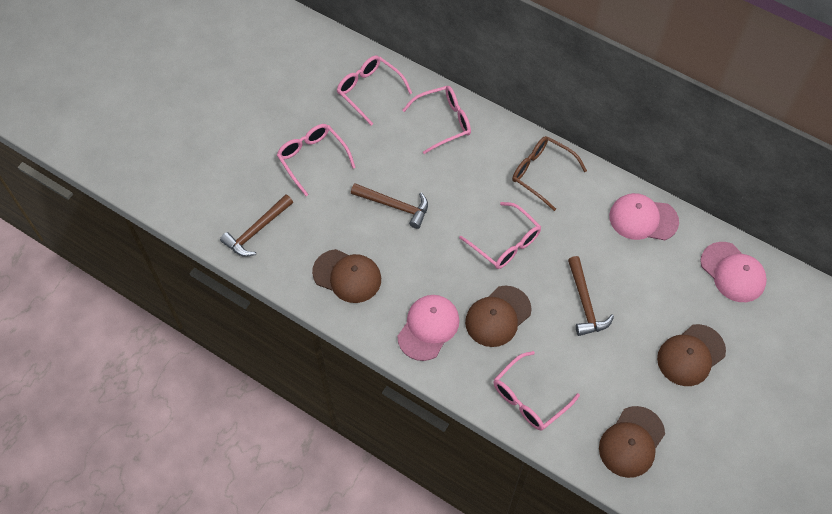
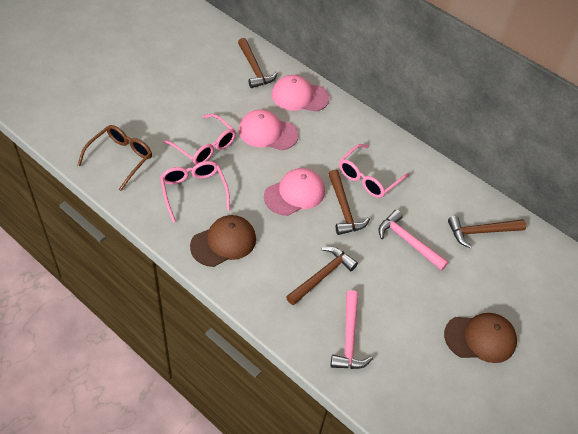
brown cap: [312,249,381,303] [465,286,532,347] [599,406,665,478] [657,324,726,386] = 4 -> [190,215,256,267] [444,313,517,363] = 2
brown hammer: [220,194,293,257] [351,183,428,229] [568,256,614,336] = 3 -> [238,38,278,88] [286,247,358,305] [328,169,370,235] [448,216,526,248] = 4
pink glasses: [277,124,356,196] [337,56,412,126] [402,86,471,154] [459,202,541,269] [494,351,580,431] = 5 -> [160,161,230,223] [164,114,236,165] [339,144,409,198] = 3
pink hammer: none = 0 -> [331,290,373,369] [379,210,448,271] = 2

